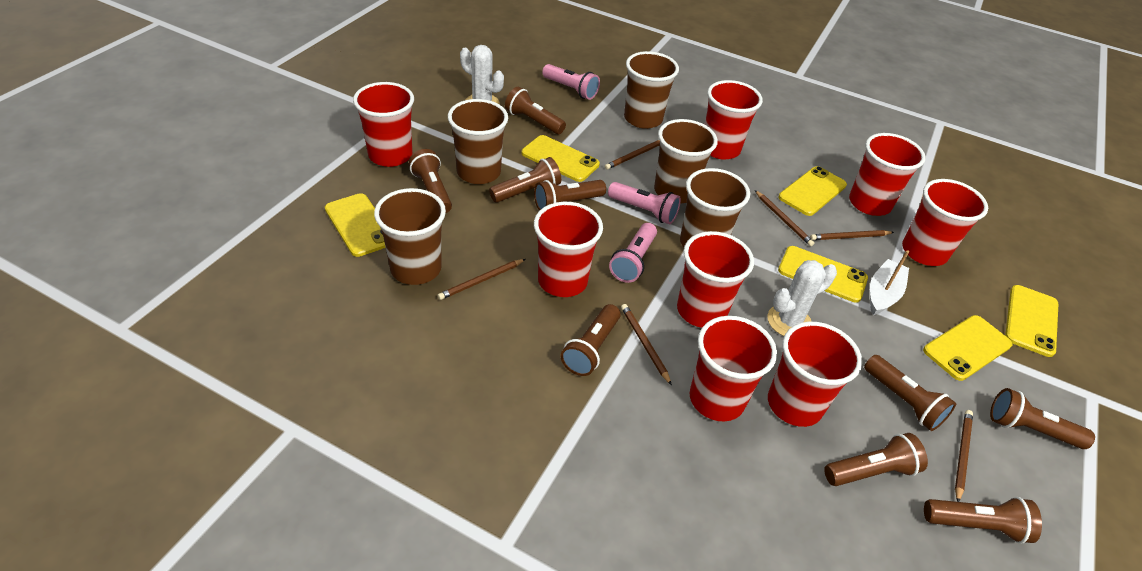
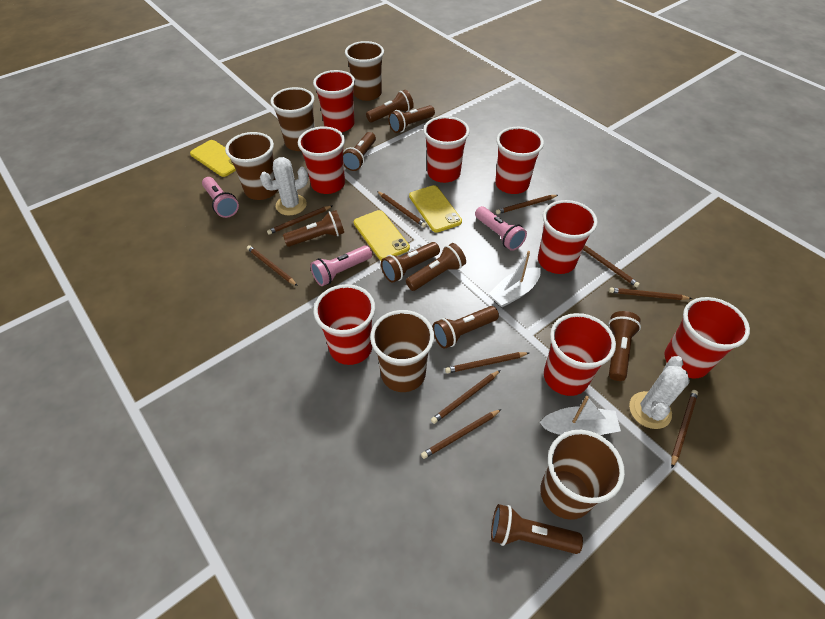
brown pencil: [438,259,525,300] [605,140,660,170] [621,304,672,385] [755,190,815,246] [810,230,894,240] [955,410,973,502] = 6 -> [247,245,298,286] [267,206,332,235] [377,191,427,228] [421,409,502,459] [431,370,500,424] [445,352,529,373] [496,195,558,214] [583,245,640,287] [609,288,692,300] [671,390,698,468] = 10
white boat: [870,250,909,315] = 1 -> [489,251,541,307] [540,396,621,435] = 2
yellow phone: [325,193,386,257] [522,135,600,182] [778,246,868,303] [779,166,847,216] [923,315,1012,381] [1005,285,1059,357] = 6 -> [190,140,236,177] [354,210,410,260] [409,185,462,233] = 3

